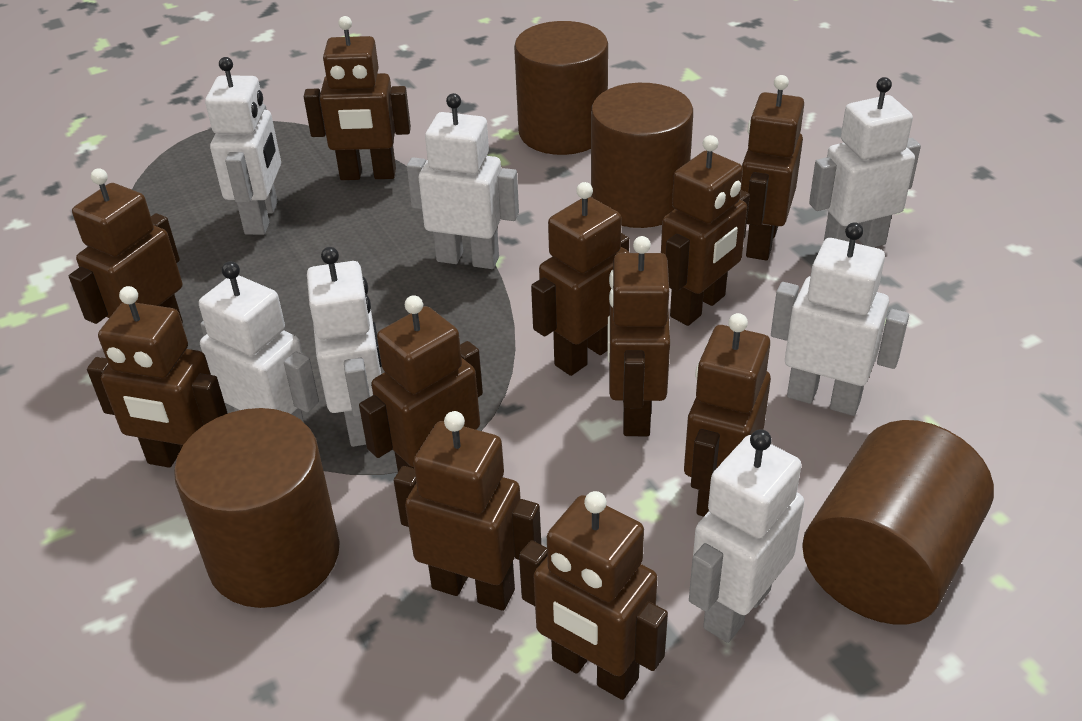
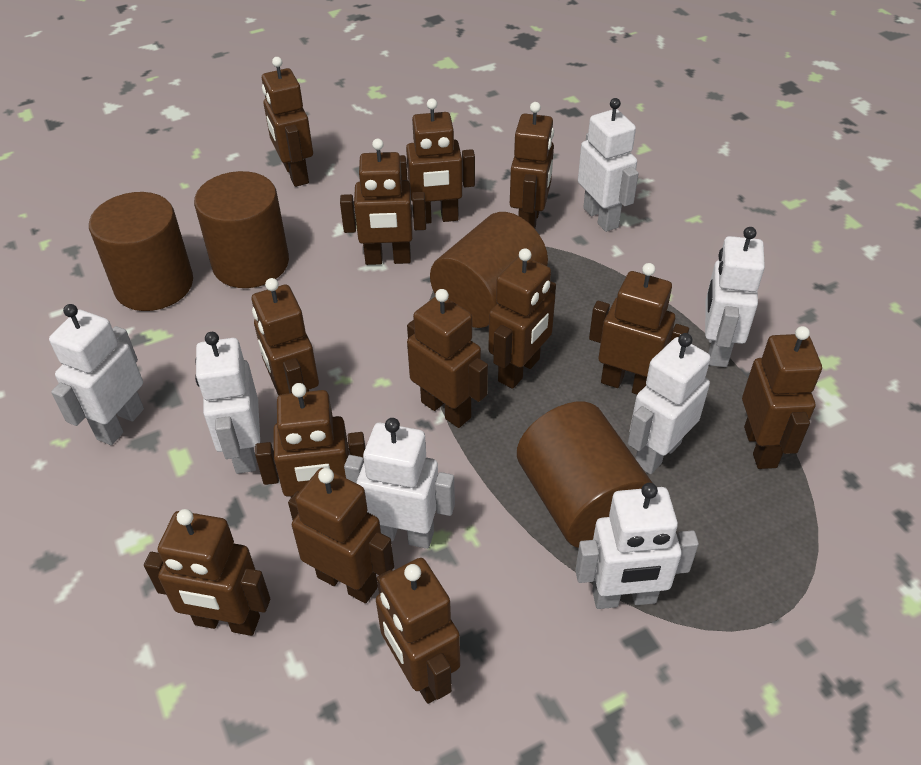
brown robot: [69,168,183,324] [87,286,228,468] [304,16,411,180] [359,295,483,471] [394,411,541,611] [519,491,668,700] [531,182,630,376] [607,236,670,436] [661,135,750,326] [684,313,771,517] [741,75,804,260] = 11 -> [144,509,270,636] [252,278,319,395] [255,383,365,498] [262,57,313,187] [288,468,394,603] [340,139,426,265] [376,558,460,704] [400,98,475,224] [407,289,488,428] [488,248,556,389] [510,102,554,229] [589,263,689,395] [742,326,822,469] = 13

